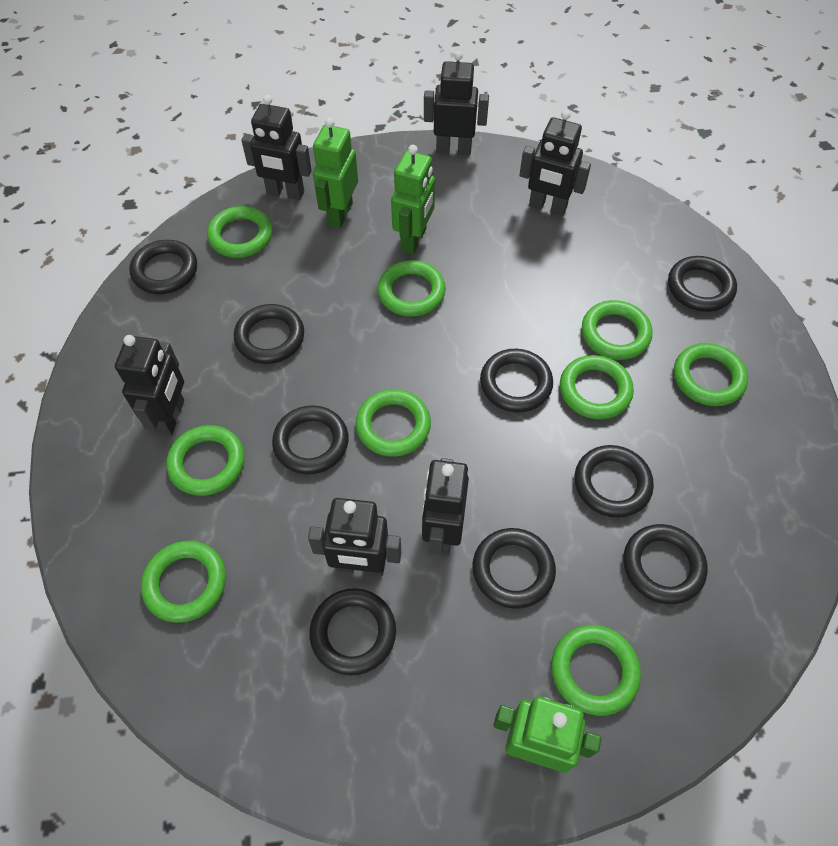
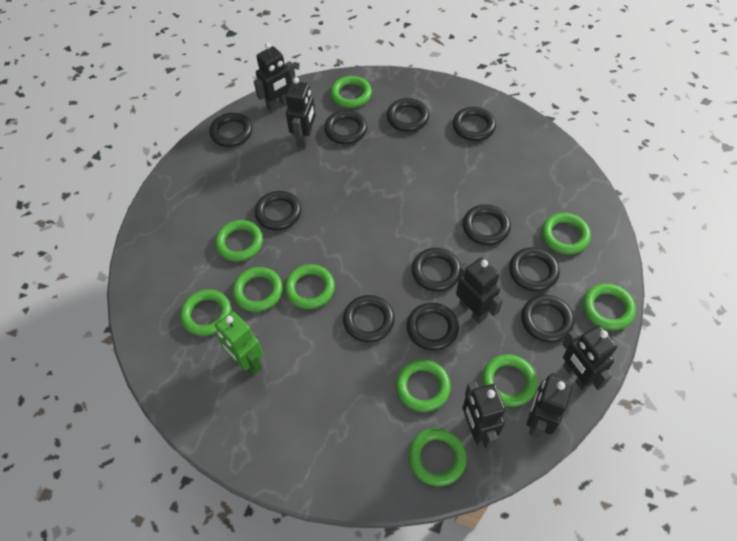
black ring: [129,240,197,294] [234,304,304,364] [272,405,349,474] [309,588,396,675] [473,528,556,609] [480,349,553,412] [575,445,654,518] [623,524,708,604] [668,256,737,312] = 9 -> [209,113,253,147] [255,191,301,231] [324,110,367,144] [343,295,395,343] [387,98,429,132] [406,303,459,351] [412,248,461,292] [453,107,496,141] [463,204,511,245] [509,247,560,292] [521,295,574,343] = 11
green ring: [141,541,226,623] [166,425,245,496] [207,206,272,258] [356,389,431,457] [378,260,446,317] [551,625,641,716] [560,355,634,419] [582,300,653,360] [674,343,748,406] = 9 -> [180,289,232,336] [215,220,263,262] [232,267,283,312] [285,264,335,309] [330,76,372,108] [396,359,451,412] [408,428,467,486] [482,354,537,407] [542,213,591,254] [583,283,636,330] = 10
green robot: [313,118,358,228] [391,145,435,254] [493,697,601,773] = 3 -> [215,311,264,375] = 1

